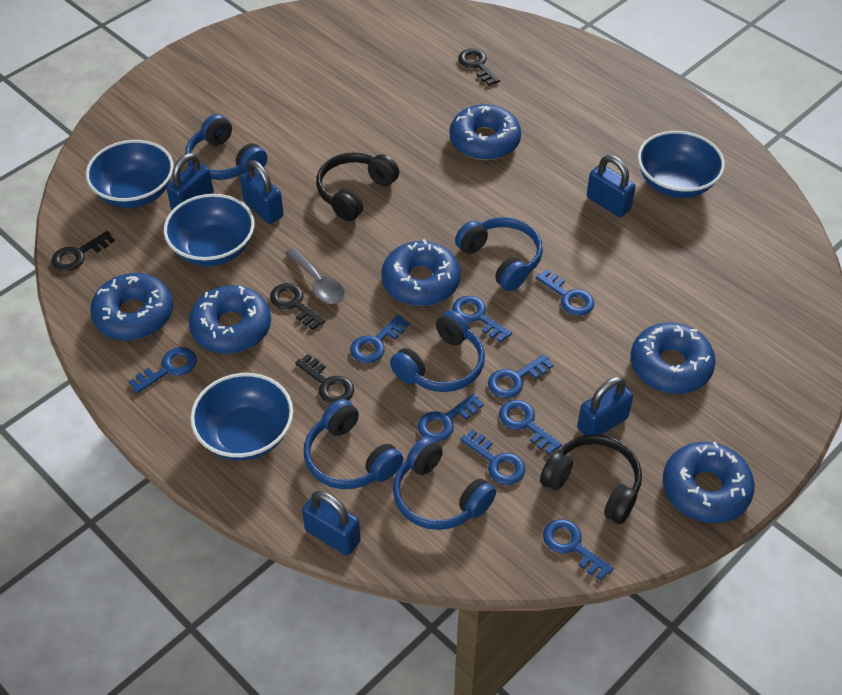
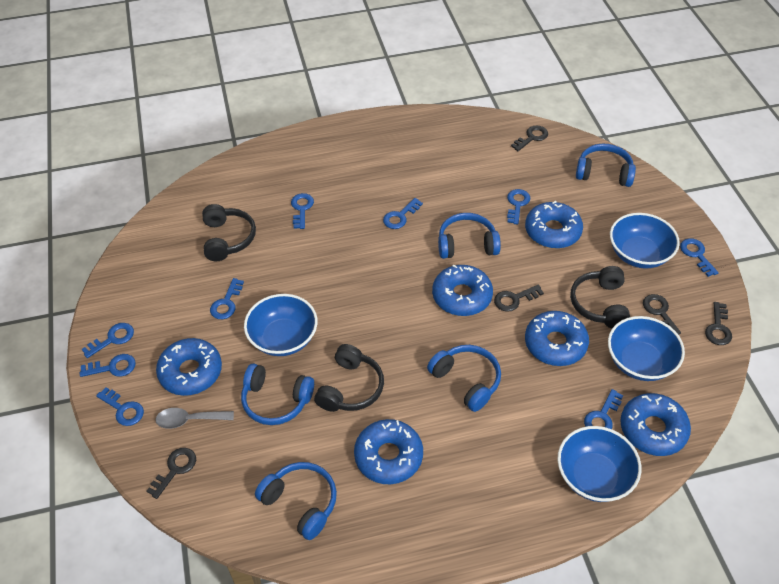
black headphones: [316,153,399,221] [540,434,642,524] = 2 -> [202,204,256,261] [314,344,384,412] [570,266,630,328] = 3
black key: [51,231,115,272] [270,283,325,330] [295,354,354,404] [458,49,500,86] = 4 -> [147,448,196,499] [494,285,544,312] [511,126,548,151] [643,294,681,335] [705,302,732,345] = 5
blue padlock: [166,153,214,210] [240,160,284,224] [302,490,361,555] [577,376,633,435] [587,155,636,217] = 5 -> none = 0

